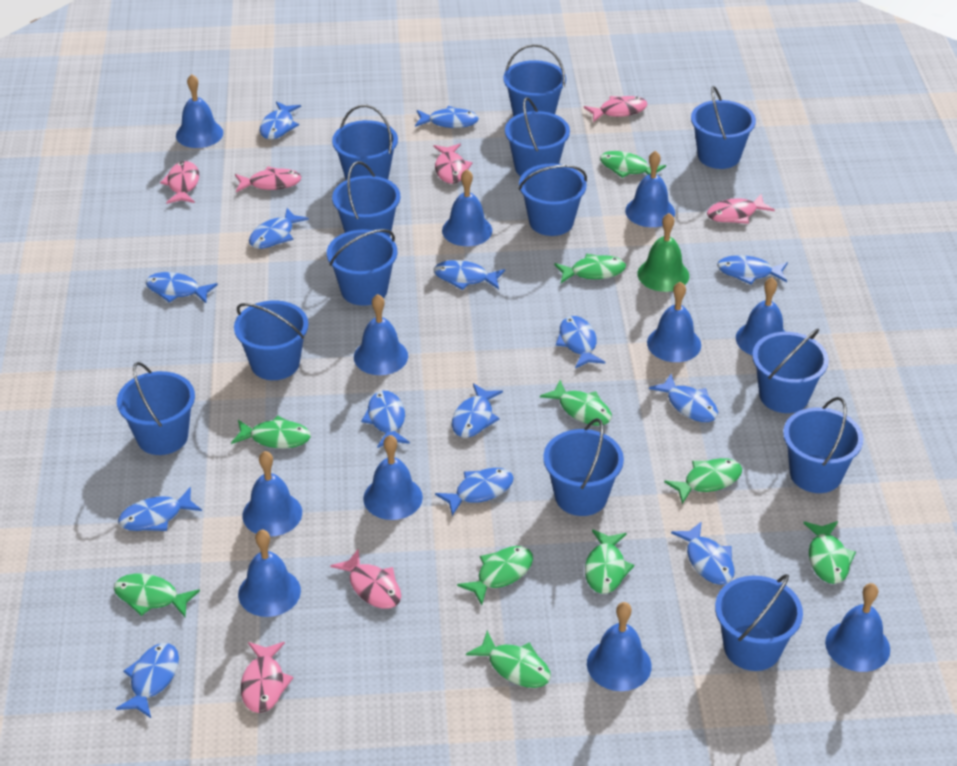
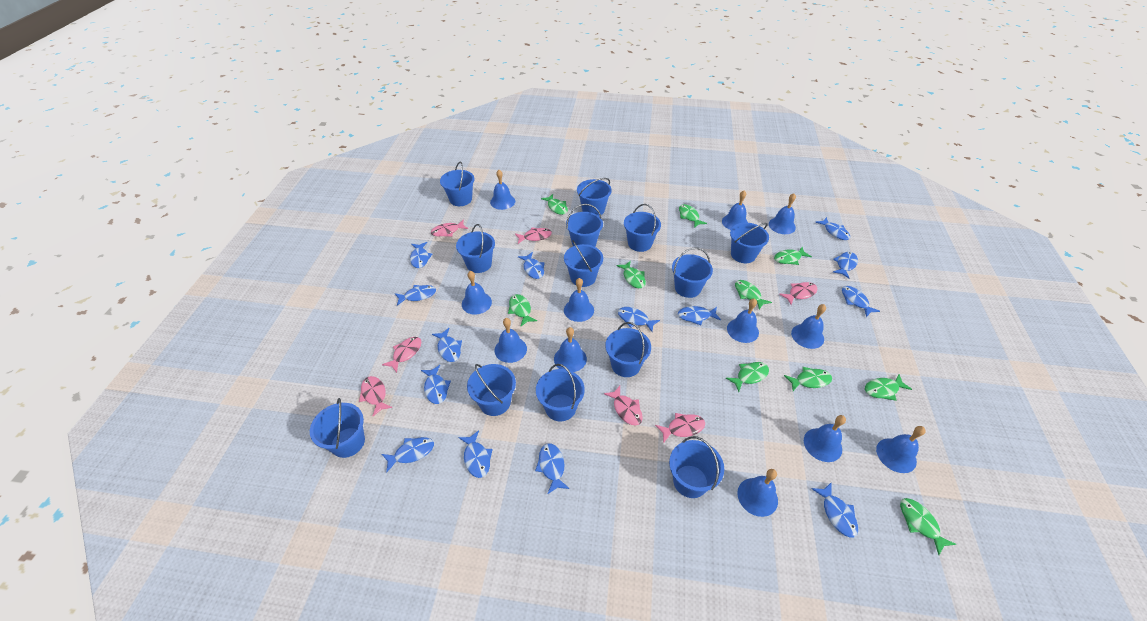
blue bell: [176,74,223,148] [238,529,301,617] [242,451,302,536] [354,294,408,375] [363,435,423,520] [442,169,492,246] [587,602,652,691] [625,151,675,227] [647,281,701,362] [736,277,785,355] [825,583,890,672] = 11 -> [462,271,492,315] [490,170,515,210] [495,318,527,363] [554,327,587,372] [564,278,594,322] [722,190,748,230] [727,298,759,343] [737,469,778,517] [769,193,796,234] [791,304,826,349] [804,415,846,462] [876,426,926,473] = 12
green bell: [637,213,689,292] = 1 -> none = 0

